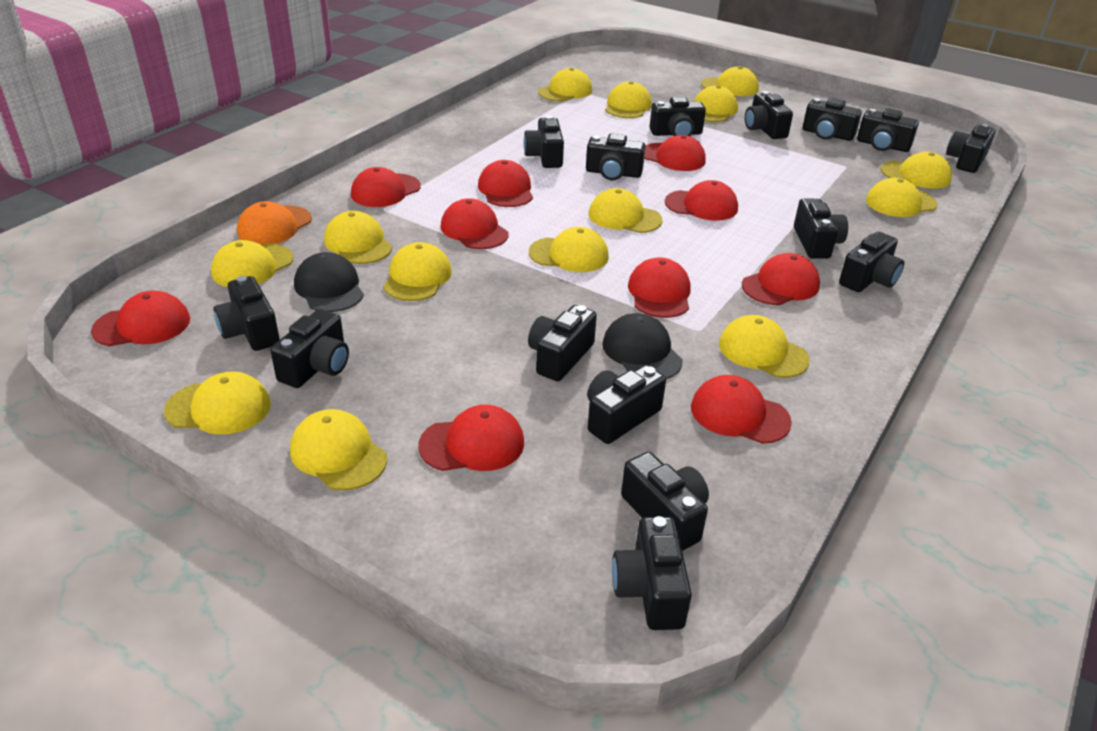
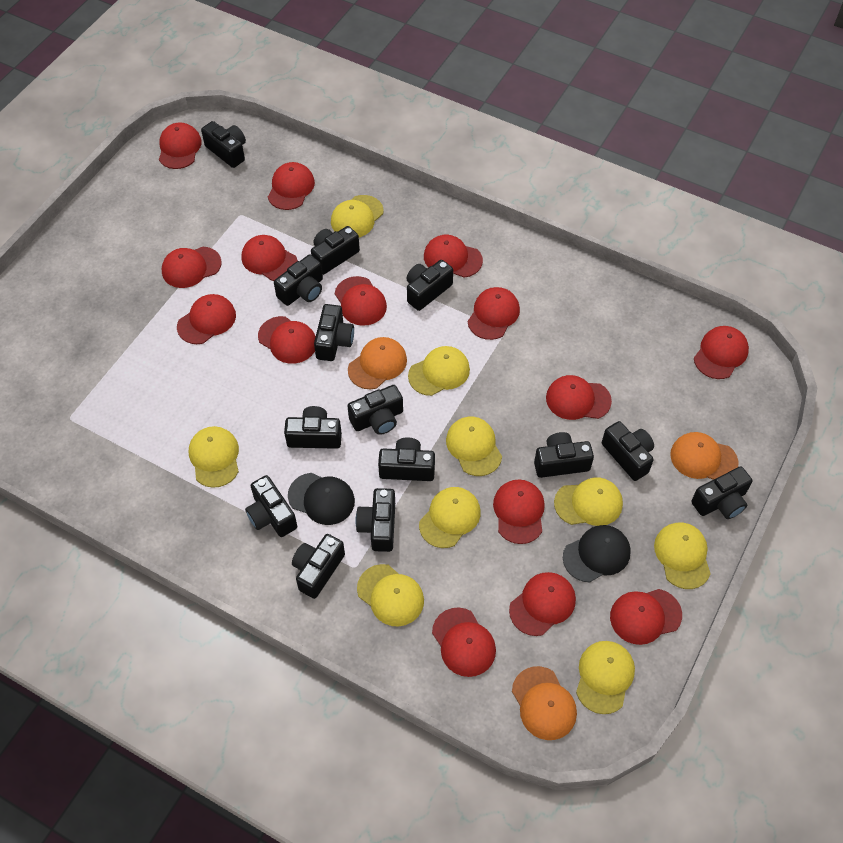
black camera: [213,276,280,351] [271,309,349,388] [524,116,564,168] [528,305,597,381] [586,133,646,180] [587,365,666,444] [612,516,692,630] [621,452,709,551] [650,97,706,136] [745,91,793,139] [794,199,848,259] [803,98,862,141] [839,232,904,292] [857,108,919,152] [946,124,995,173] = 15 -> [201,121,246,168] [245,475,297,537] [274,255,323,306] [284,406,342,449] [292,534,345,599] [311,226,360,275] [314,304,354,361] [347,385,403,435] [356,488,395,552] [378,437,435,481] [406,260,453,311] [534,432,594,478] [602,421,654,481] [691,466,752,519] = 14
orange cap: [237,201,312,244] = 1 -> [348,337,407,389] [512,666,577,740] [670,432,739,480] = 3
red cap: [91,291,190,346] [351,167,421,207] [418,405,524,471] [441,198,509,249] [478,160,533,207] [628,257,691,318] [644,135,706,171] [665,180,738,221] [691,375,792,444] [742,253,820,305] = 10 -> [159,122,202,169] [162,247,222,288] [177,294,236,344] [241,235,298,281] [258,316,316,364] [268,162,315,210] [335,276,387,326] [424,235,483,278] [432,607,496,677] [467,287,520,340] [493,479,545,544] [509,572,576,636] [546,375,612,420] [610,589,682,645] [694,326,749,379] = 15
yellow cap: [164,371,271,435] [211,240,293,287] [290,409,387,491] [324,211,393,264] [383,242,452,301] [529,227,609,272] [538,68,592,101] [589,188,663,233] [605,81,652,118] [694,85,738,122] [701,66,759,96] [719,315,810,378] [866,178,938,217] [881,152,952,189] = 14 -> [189,426,239,488] [331,195,384,237] [357,564,424,626] [408,346,470,396] [419,487,481,548] [446,417,502,476] [554,477,623,526] [576,641,635,714] [654,523,711,589] = 9

